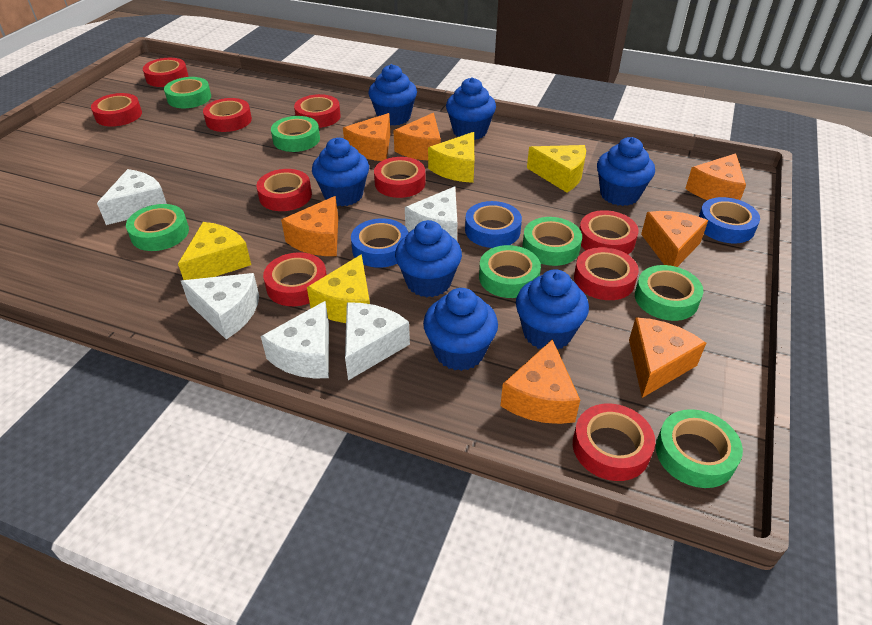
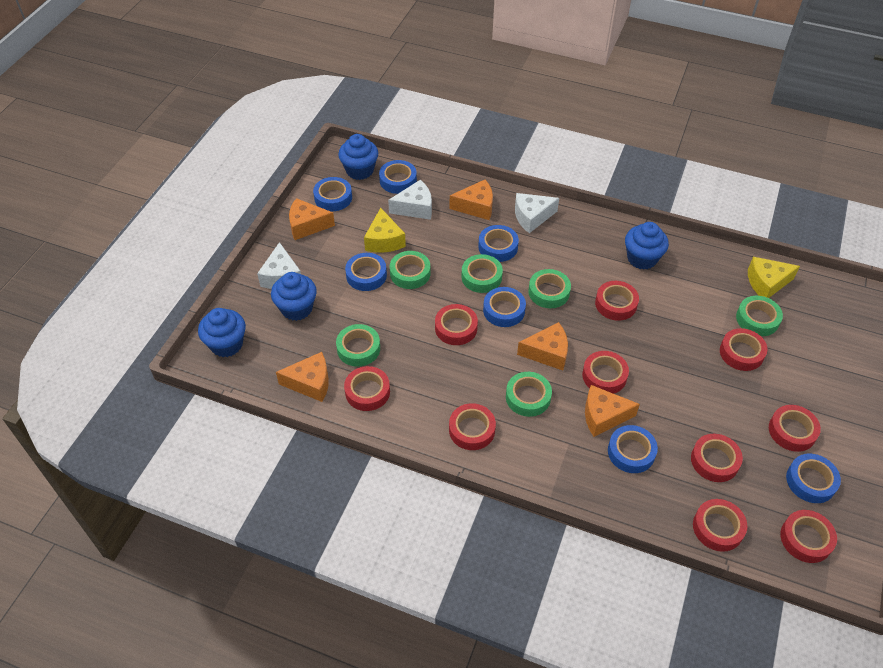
blue cupcake: [312,138,369,206] [368,64,417,125] [395,220,462,297] [423,288,498,371] [446,77,496,140] [516,269,589,350] [597,137,655,206] = 7 -> [198,308,246,357] [271,272,317,321] [338,134,378,180] [625,222,669,270] = 4
blue tape: [351,218,409,268] [465,201,522,248] [699,197,760,244] = 3 -> [313,177,352,211] [345,253,387,291] [379,160,417,194] [478,225,519,262] [483,287,526,327] [608,425,658,473] [786,454,841,503] = 7
green tape: [126,204,189,251] [164,77,211,108] [271,116,320,152] [479,245,541,298] [522,217,582,266] [635,265,703,321] [656,409,743,488] = 7 -> [336,324,380,366] [390,251,430,289] [461,254,503,293] [506,372,552,417] [528,269,571,308] [736,296,783,336] = 6
orange cheese: [281,196,338,256] [343,113,390,161] [394,113,441,160] [500,339,580,424] [629,317,706,398] [641,211,708,267] [685,153,746,200] = 7 -> [276,352,329,402] [289,198,335,240] [450,180,493,220] [517,322,568,370] [585,385,640,437] = 5
white cheese: [97,169,167,225] [181,273,259,339] [261,301,329,378] [345,303,410,380] [405,187,457,241] = 5 -> [257,242,301,289] [388,180,432,220] [515,193,559,233] = 3
yellow cheese: [178,222,251,280] [307,254,370,323] [428,132,474,183] [527,145,586,193] = 4 -> [364,208,406,253] [748,257,800,298] = 2

